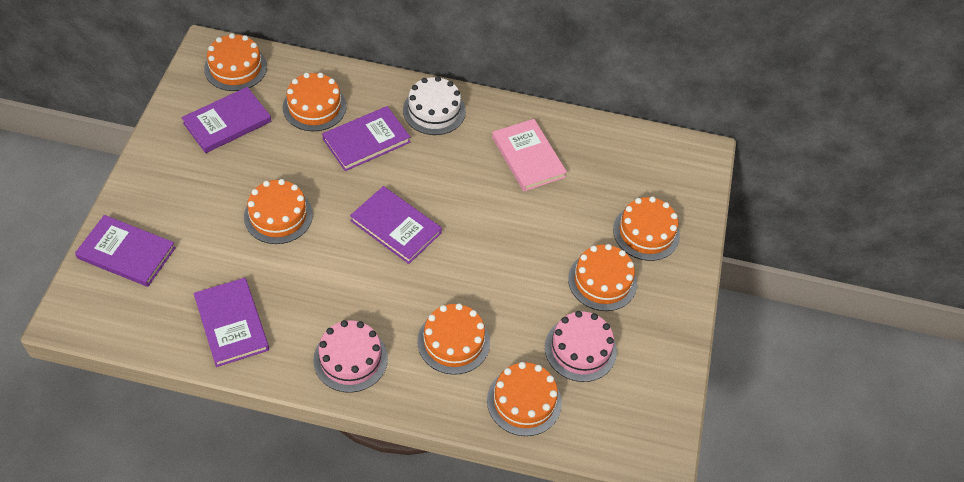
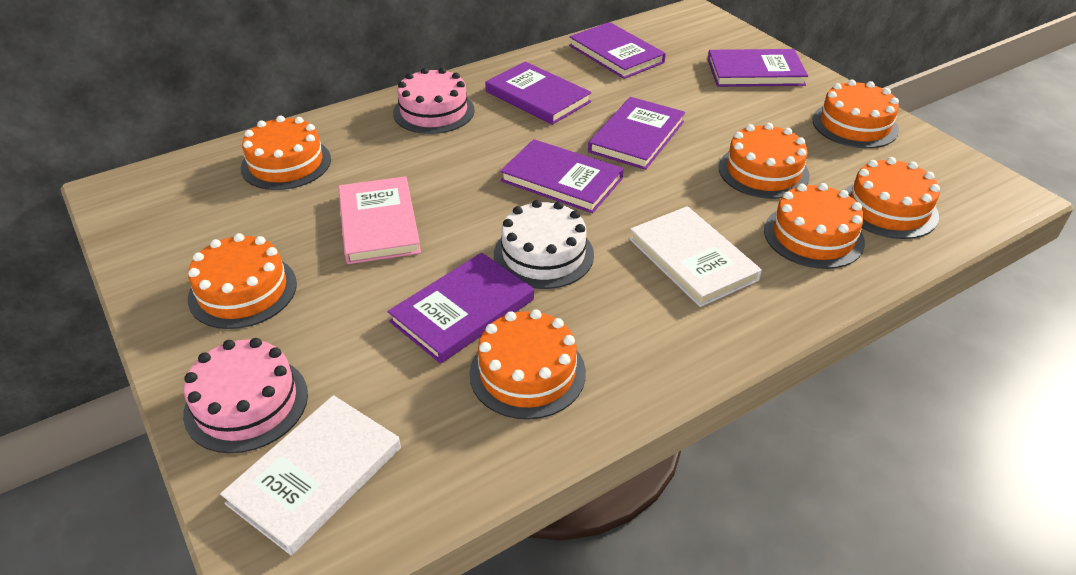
purple book: [75,215,176,287] [181,87,271,153] [194,278,269,367] [322,106,410,171] [350,186,442,264] = 5 -> [388,253,534,364] [485,62,592,125] [500,139,624,213] [569,22,666,79] [588,97,685,170] [708,49,808,87] = 6
white book: none = 0 -> [220,395,401,555] [629,206,762,307] = 2

